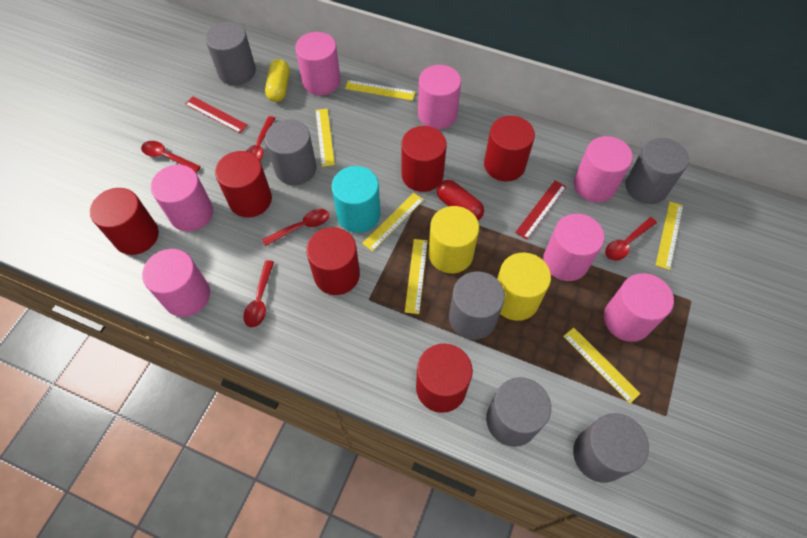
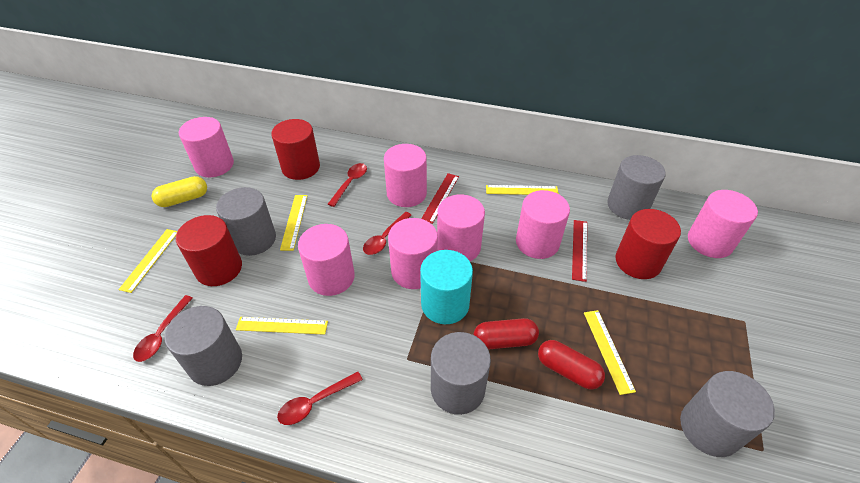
grey cylinder: [205,22,256,85] [265,119,317,185] [449,271,505,340] [486,377,551,447] [573,413,649,483] [625,138,689,204] = 6 -> [164,306,242,386] [216,187,276,256] [431,332,491,415] [607,155,666,220] [680,371,775,457] = 5
red capsule: [437,180,484,220] = 1 -> [474,318,539,350] [538,340,605,390] = 2
red cylinder: [90,188,159,255] [215,151,272,217] [306,227,360,295] [401,126,447,192] [416,344,473,413] [484,116,535,181] = 6 -> [176,215,242,286] [271,119,320,180] [615,209,681,279] = 3
red spoon: [141,141,201,173] [243,260,274,328] [246,116,276,160] [262,209,329,246] [605,217,657,261] = 5 -> [133,295,193,362] [277,371,363,425] [328,163,367,207] [363,212,412,255] = 4
yellow cylinder: [428,206,479,273] [497,252,551,321] = 2 -> none = 0
yellow ruler: [315,109,335,167] [345,80,415,101] [362,193,424,251] [405,239,428,314] [563,328,641,403] [656,202,683,270] = 6 -> [118,229,177,293] [236,317,328,335] [280,195,308,251] [486,185,559,195] [584,310,636,395] = 5

